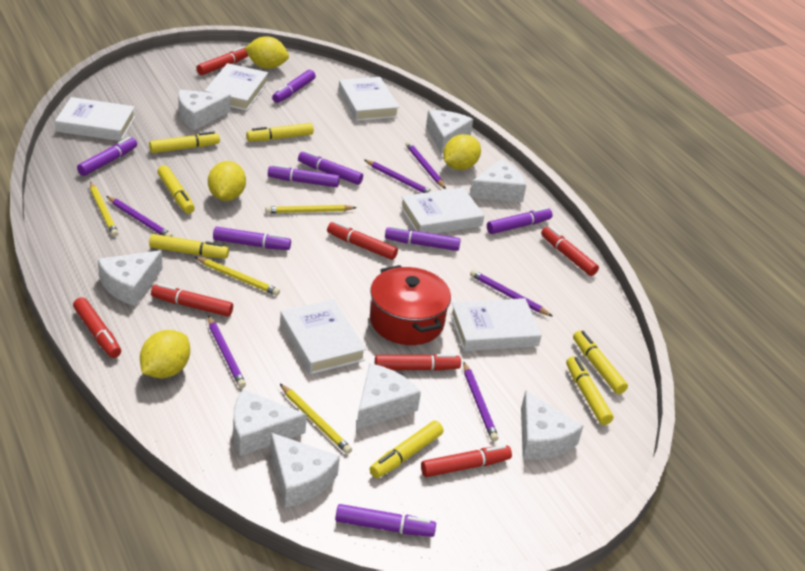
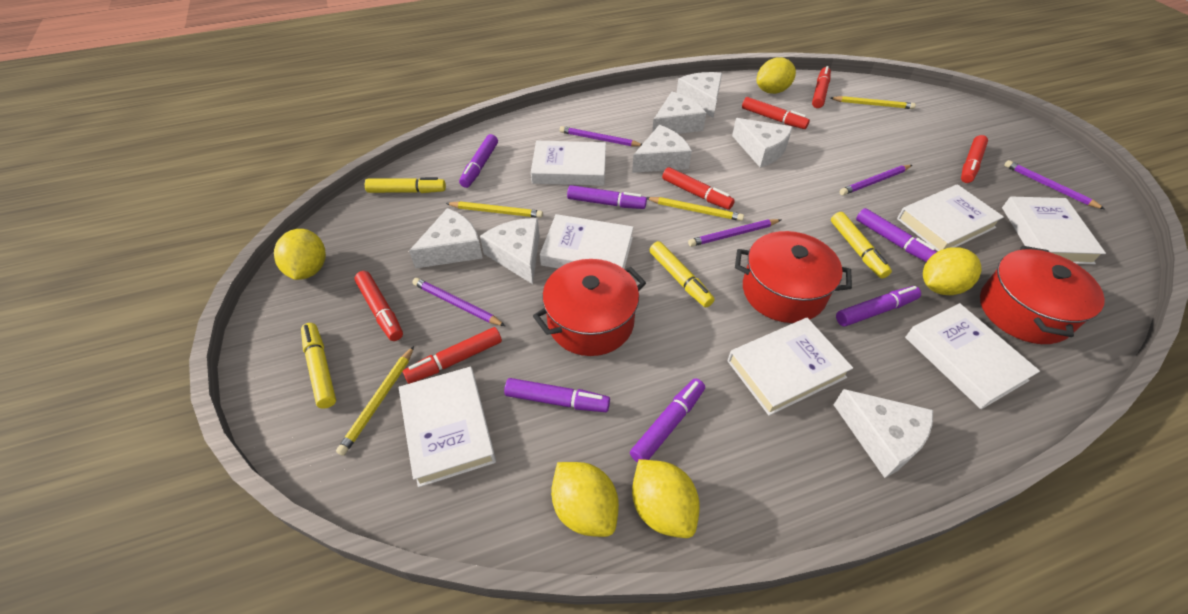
purple marker: [77,137,137,176] [213,227,291,250] [268,164,340,187] [272,70,316,103] [298,151,363,185] [335,504,436,537] [385,226,461,251] [487,207,553,234] = 8 -> [459,134,498,188] [504,378,610,412] [567,185,647,209] [630,378,705,463] [836,286,921,327] [856,208,937,262] = 6
purple pencil: [107,196,173,237] [208,316,246,388] [365,160,434,193] [406,141,446,189] [463,362,499,442] [470,270,552,316] = 6 -> [412,278,505,326] [560,126,642,146] [688,219,781,247] [840,165,912,195] [1004,160,1105,209] = 5
red marker: [73,297,121,358] [151,283,233,317] [196,47,249,75] [327,221,398,260] [375,354,461,371] [421,445,512,477] [541,226,599,276] = 7 -> [354,271,403,341] [403,327,502,384] [662,167,735,210] [742,97,810,129] [812,66,831,108] [961,135,988,183] = 6
red pot: [370,265,451,345] = 1 -> [533,259,646,356] [735,231,852,323] [980,246,1105,344] = 3
white book: [55,97,135,141] [204,63,268,111] [280,299,366,374] [338,77,399,121] [400,187,484,234] [450,298,542,351] = 6 -> [399,367,496,487] [531,141,606,186] [540,214,634,269] [728,318,853,416] [897,184,1004,251] [905,303,1040,409] [1002,196,1106,264] = 7
white cheese: [98,250,162,306] [178,90,231,130] [233,389,307,456] [270,433,340,508] [356,363,421,430] [426,110,473,154] [470,159,526,202] [521,390,583,460] = 8 -> [409,208,483,269] [480,218,540,284] [632,125,692,173] [652,92,706,134] [677,72,722,118] [732,118,792,168] [833,389,933,478] = 7
yellow lemon: [140,330,190,378] [208,161,246,201] [244,36,289,69] [443,134,481,170] = 4 -> [274,229,326,280] [551,462,619,537] [632,459,700,538] [757,58,796,94] [923,247,981,295] = 5
yellow marker: [149,131,220,153] [149,234,229,259] [157,165,195,214] [246,123,314,142] [370,421,444,478] [566,356,614,425] [573,330,628,394] = 7 -> [301,323,336,409] [365,177,446,193] [650,241,714,307] [831,212,892,278] = 4

